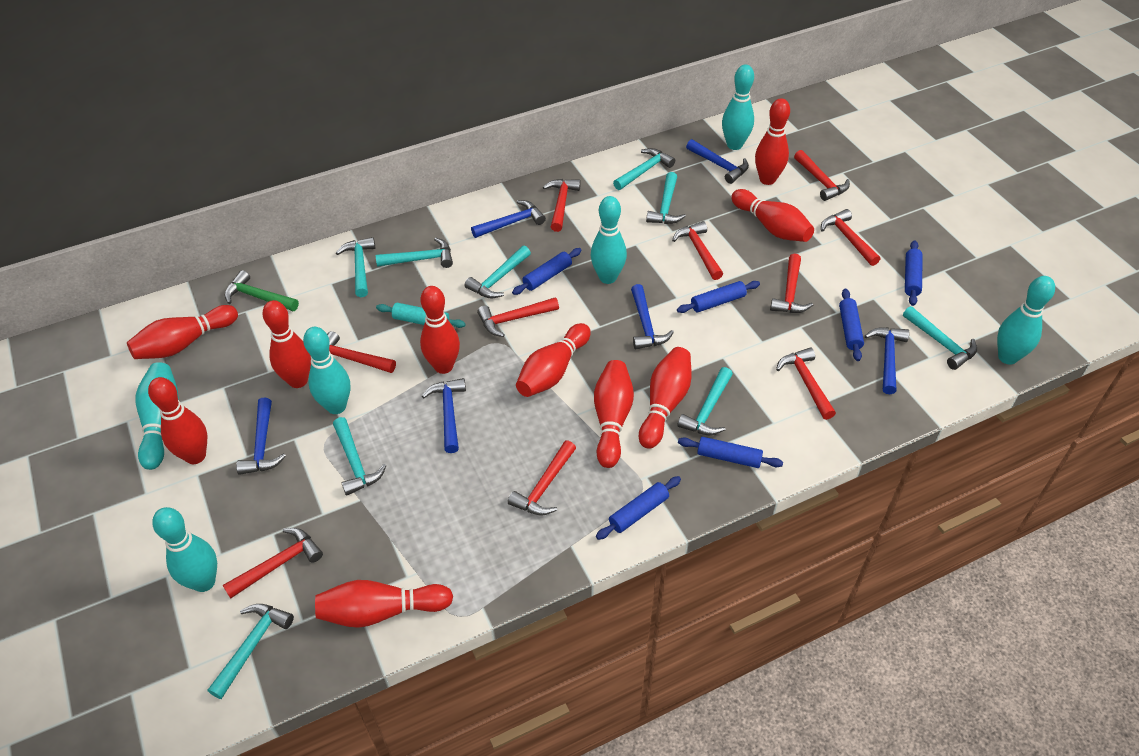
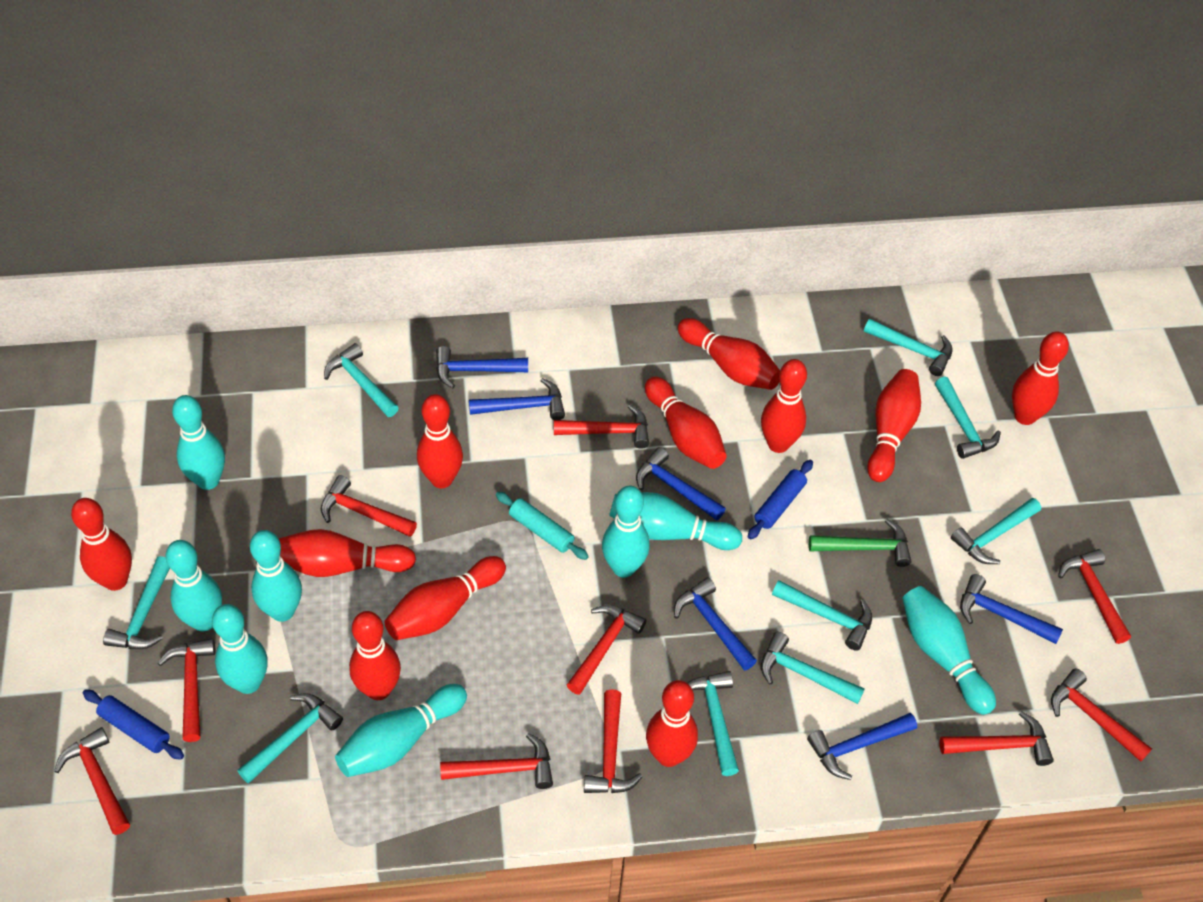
blue rolling pin: [512,248,582,295] [596,476,681,540] [677,281,760,313] [678,437,783,468] [839,288,864,361] [905,240,923,306] = 6 -> [83,689,184,760] [748,460,813,539] = 2
red bowling pin: [127,305,238,359] [148,377,207,464] [263,300,311,388] [315,580,453,628] [420,286,460,374] [516,323,591,397] [594,360,634,468] [639,347,691,449] [731,189,814,242] [755,98,790,185] = 10 -> [71,498,132,591] [278,529,416,577] [349,611,401,700] [384,556,506,640] [417,394,463,488] [645,377,727,469] [646,680,698,767] [678,318,780,390] [761,359,807,453] [867,369,921,482] [1012,331,1069,425] = 11
turquoise bowling pin: [135,362,179,470] [152,507,217,592] [303,327,350,414] [591,196,627,284] [722,64,754,150] [997,276,1055,365] = 6 -> [165,540,222,632] [172,395,225,490] [212,604,268,694] [250,530,302,622] [335,684,467,777] [602,486,650,577] [609,492,742,550] [902,586,996,715] = 8

